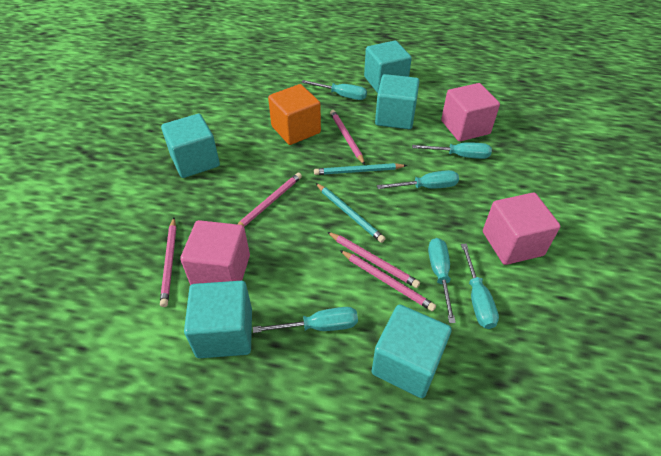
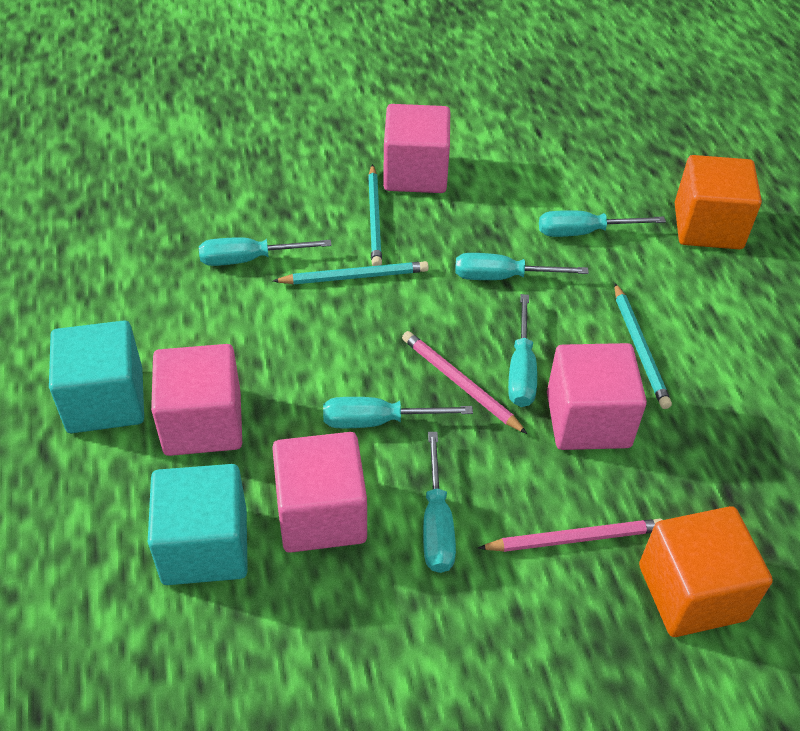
orange cube: [268,84,321,145] = 1 -> [639,506,773,637] [675,155,762,249] = 2
pink cube: [180,220,250,285] [441,83,500,141] [483,193,560,265] = 3 -> [151,344,242,456] [272,432,367,553] [383,104,450,193] [547,343,647,450] = 4
pink pencil: [160,218,176,307] [238,172,302,227] [327,232,420,288] [330,110,365,165] [340,250,436,311] = 5 -> [402,331,527,434] [478,519,662,552] = 2
turquoise cube: [161,114,220,178] [184,281,252,358] [364,40,412,93] [371,304,452,398] [375,74,420,129] = 5 -> [49,321,144,433] [148,464,248,585] = 2
turquoise pencil: [314,163,407,175] [316,183,386,243] = 2 -> [273,261,429,284] [368,164,382,266] [614,283,672,409] = 3

